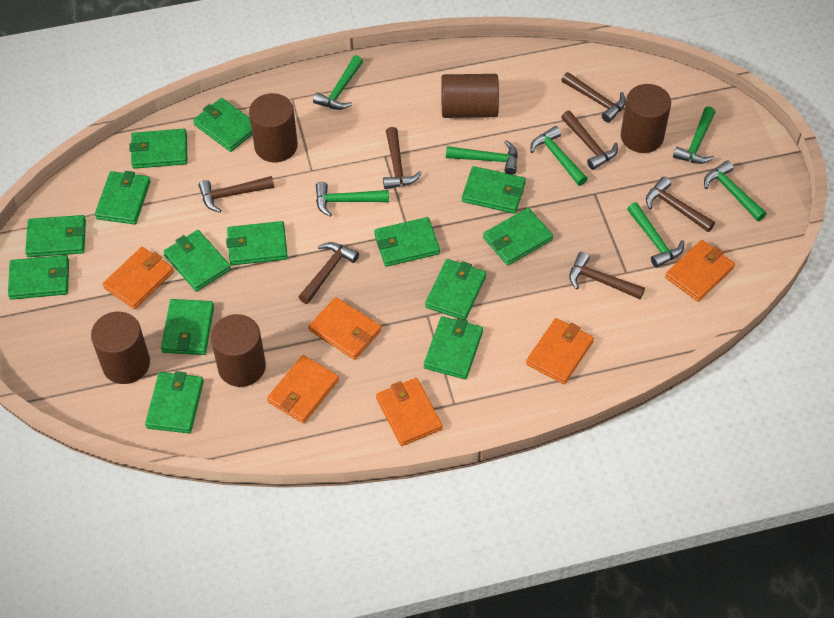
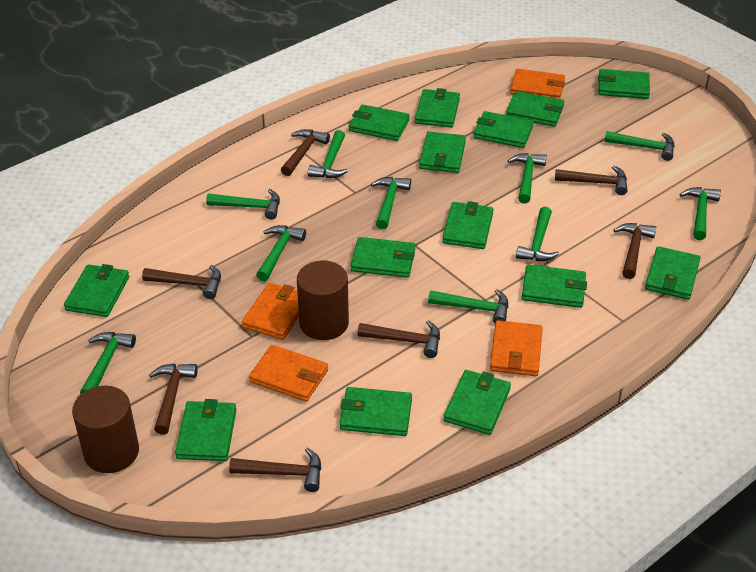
brown cylinder: [91,312,150,384] [211,314,266,387] [249,93,298,162] [441,74,499,118] [621,84,671,153] = 5 -> [72,386,139,473] [297,261,349,340] = 2
green hammer: [313,55,363,110] [316,182,389,217] [446,140,518,175] [530,126,588,186] [627,202,684,268] [673,106,716,164] [704,160,766,221] = 7 -> [80,332,136,394] [206,189,280,220] [256,225,306,281] [308,130,348,178] [371,177,411,229] [428,289,508,323] [507,153,547,204] [516,207,559,261] [604,131,675,161] [680,187,721,240] = 10
orange wallet: [103,247,174,309] [267,355,339,423] [309,297,382,360] [376,378,443,446] [526,318,594,384] [665,240,735,302] = 6 -> [242,283,299,340] [249,345,328,402] [490,320,543,376] [510,69,565,99] = 4

